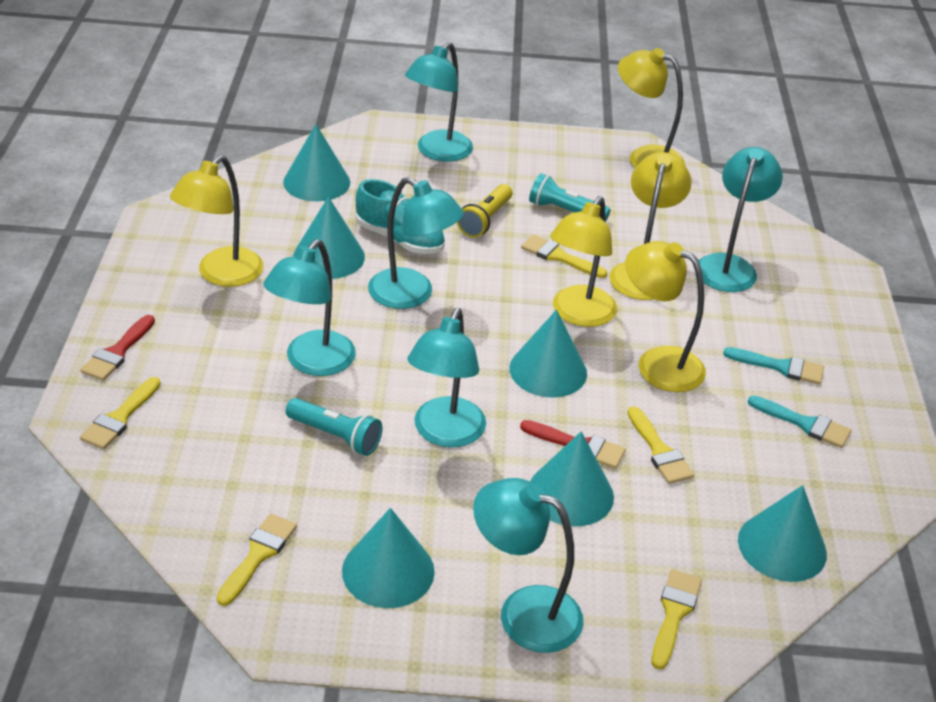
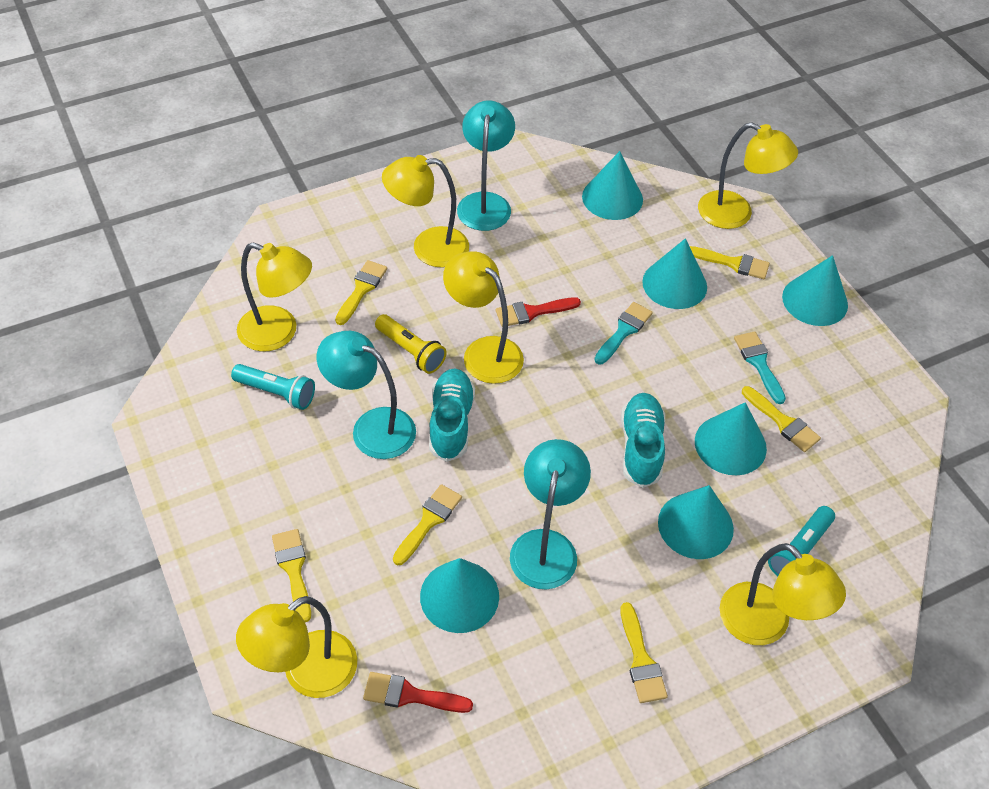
turquoise lamp: [263,239,356,376] [368,177,464,309] [405,42,473,162] [407,308,486,447] [473,478,584,653] [699,147,783,292] = 6 -> [317,331,416,459] [457,100,515,231] [510,439,591,589] = 3
turquoise shoe: [356,179,445,254] = 1 -> [429,369,475,462] [621,393,665,488] = 2
yellow brush: [80,377,161,449] [216,514,297,606] [521,234,607,278] [627,406,694,484] [651,569,702,670] = 5 -> [272,529,311,622] [335,260,387,325] [393,484,462,565] [620,602,668,703] [690,246,770,279] [742,386,821,452] = 6
yellow lamp: [170,155,264,287] [550,196,617,327] [610,152,692,300] [618,48,685,168] [625,241,706,392] = 5 -> [236,596,357,698] [237,242,312,351] [382,155,469,267] [443,252,524,384] [698,122,798,229] [720,543,846,645] = 6

